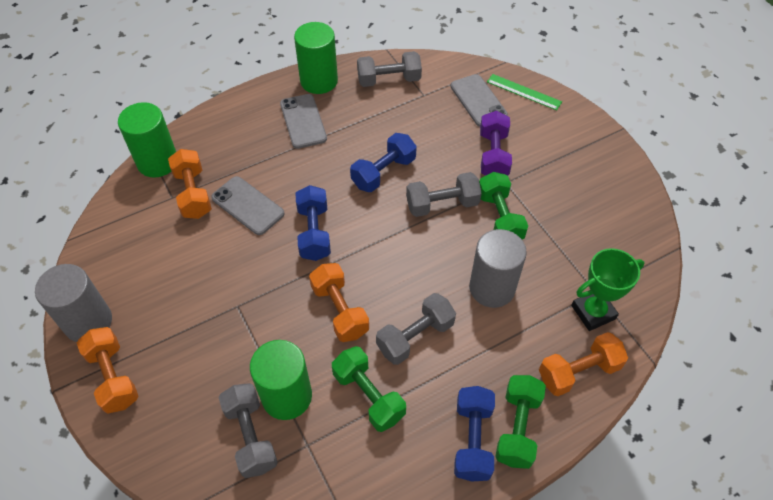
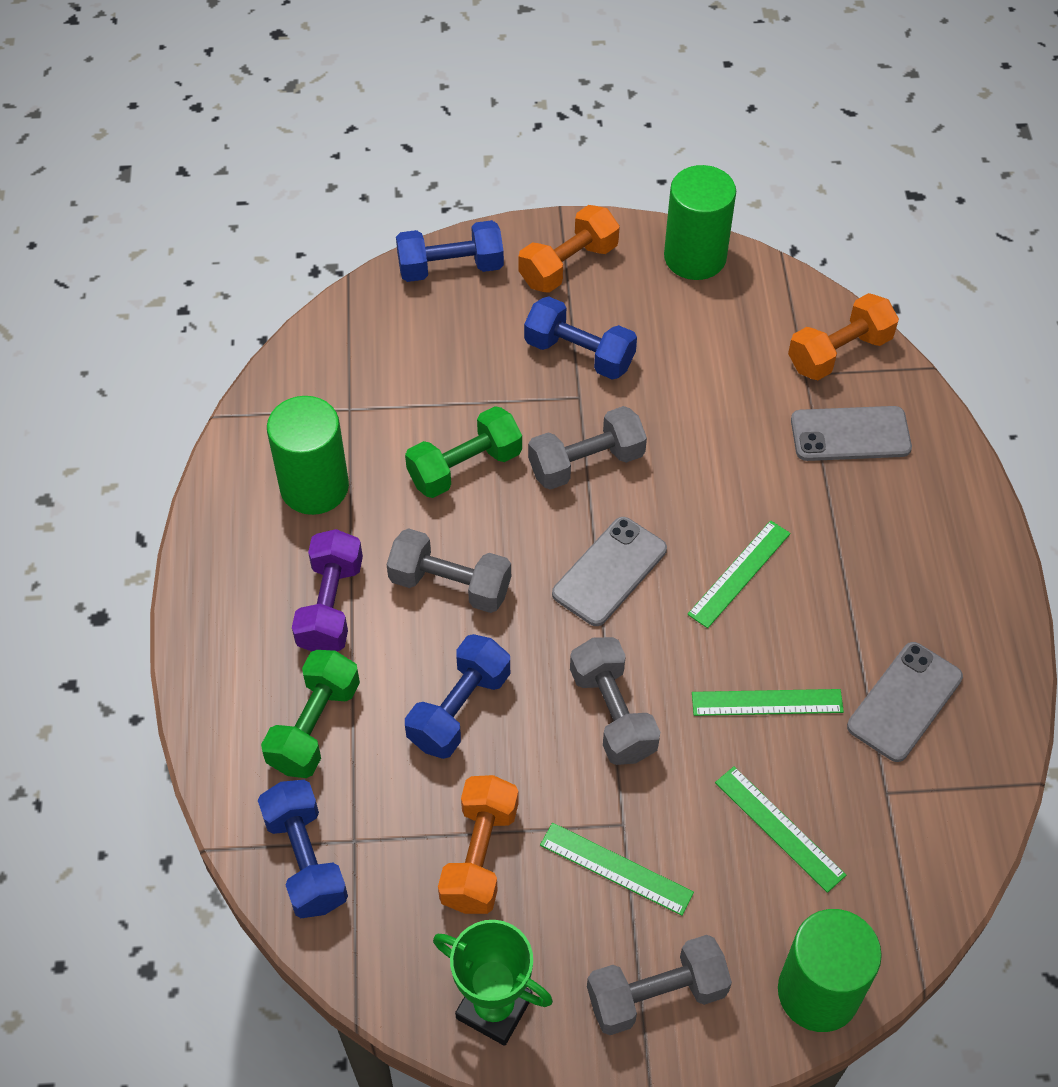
blue dumbbell: [295,185,331,261] [350,133,417,192] [454,386,495,482] = 3 -> [258,780,348,918] [396,220,504,282] [405,634,510,759] [524,296,637,380] = 4
green dumbbell: [332,346,406,432] [479,172,528,239] [495,375,546,469] = 3 -> [261,650,360,778] [405,406,522,498] = 2
green ruler: [487,74,562,110] = 1 -> [540,823,694,916] [687,520,791,628] [692,689,844,716] [715,766,846,893] = 4
grey cylinder: [35,264,112,342] [469,229,527,308] = 2 -> none = 0
orange dumbbell: [77,327,138,414] [168,149,212,219] [309,263,369,342] [539,332,628,396] = 4 -> [438,775,519,914] [518,205,620,293] [788,293,899,380] = 3

